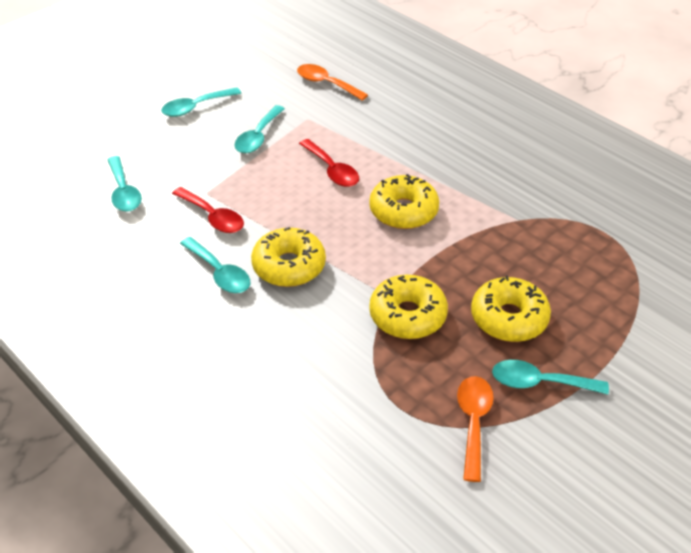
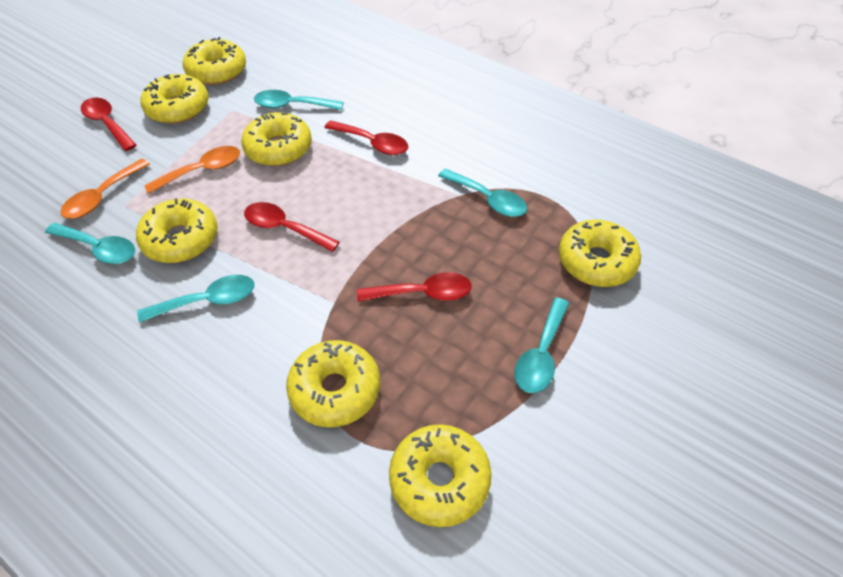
red spoon: [172,187,244,233] [299,139,359,187] = 2 -> [81,97,136,151] [244,202,340,252] [324,120,408,155] [357,272,472,302] = 4
yellow donut: [251,227,326,287] [369,174,439,229] [369,275,448,339] [471,275,551,342] = 4 -> [136,199,218,263] [140,74,209,124] [183,37,246,85] [241,112,312,166] [286,340,380,427] [389,424,492,527] [559,220,641,287] = 7

